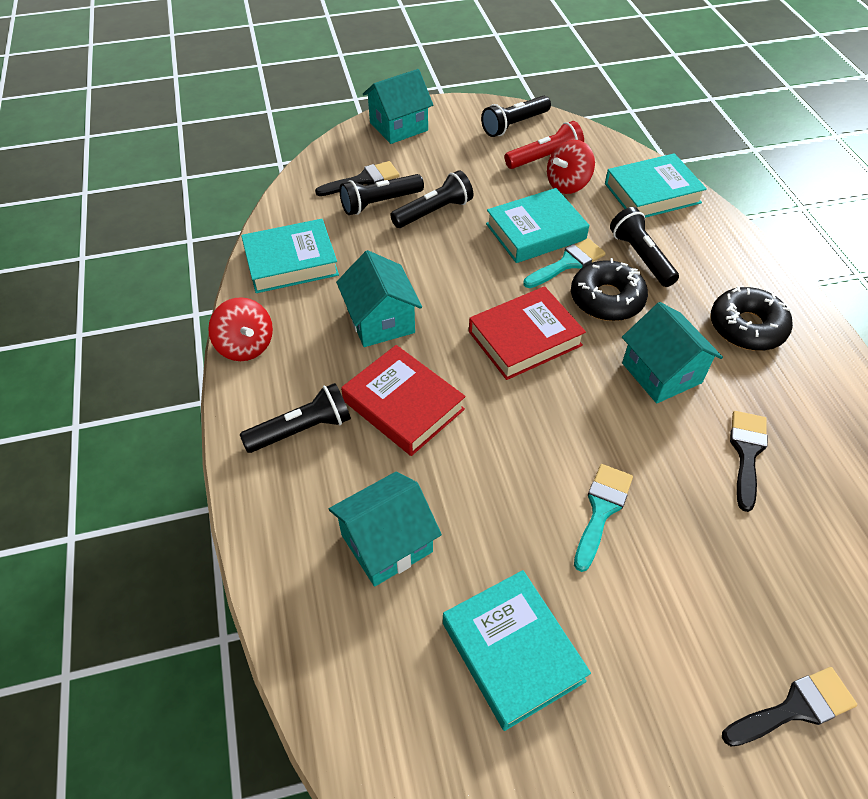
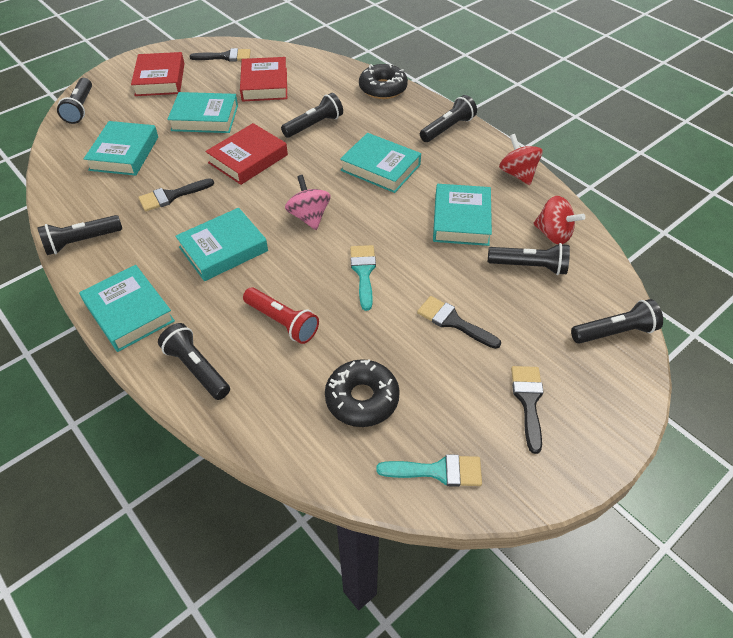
black brush: [315,161,400,196] [722,667,857,747] [730,411,768,512] = 3 -> [138,178,214,211] [190,48,251,62] [417,296,501,349] [511,366,544,454] = 4
black flashlight: [240,383,351,453] [339,174,424,215] [390,170,473,228] [481,96,551,137] [610,207,679,287] = 5 -> [37,215,122,255] [57,78,92,124] [158,323,230,400] [281,93,343,138] [420,95,477,142] [488,243,570,275] [571,299,663,344] = 7
pink spinning top: none = 0 -> [285,175,331,230] = 1
red book: [341,345,466,456] [469,286,586,380] = 2 -> [131,52,185,96] [205,123,288,185] [240,57,287,101] = 3
turquoise book: [241,219,339,293] [443,570,591,731] [486,188,589,263] [605,153,707,218] = 4 -> [79,265,175,352] [84,121,158,176] [167,92,238,133] [175,208,268,281] [340,133,421,193] [433,184,492,246] = 6
turquoise house: [329,472,442,587] [336,250,422,347] [363,69,433,144] [622,302,723,403] = 4 -> none = 0

